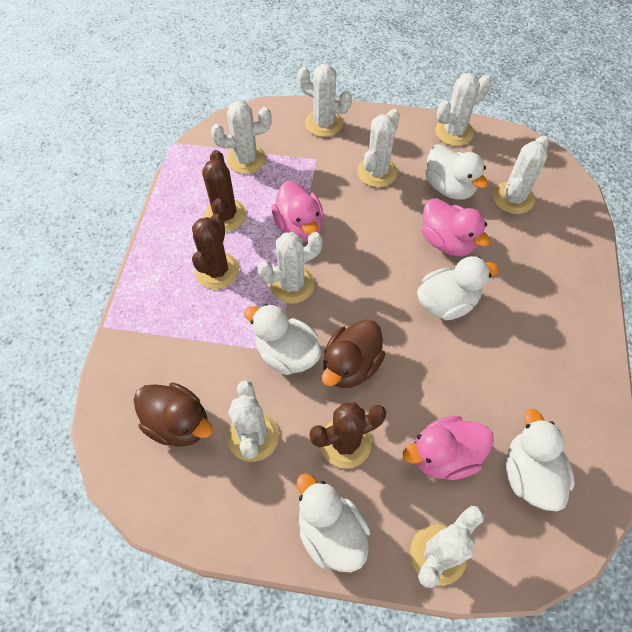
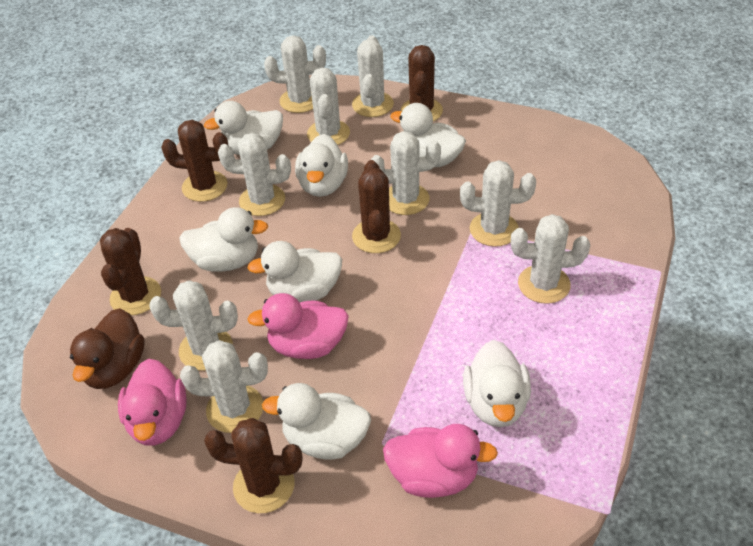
brown cactus: [192,214,239,289] [202,150,246,232] [309,402,386,468] = 3 -> [100,228,161,315] [161,120,228,202] [204,418,302,513] [352,160,401,253] [401,45,443,121] = 5
brown duck: [134,383,213,447] [322,319,385,388] = 2 -> [70,308,145,389] = 1
white cactus: [211,101,272,174] [227,380,279,462] [258,232,323,304] [297,64,352,137] [357,109,400,187] [410,506,484,588] [435,73,491,146] [493,135,549,214] = 8 -> [149,280,238,371] [180,340,268,433] [218,133,291,216] [264,35,326,113] [307,68,350,145] [352,35,394,117] [371,131,441,215] [460,160,536,247] [511,214,590,304] = 9
white duck: [244,304,322,375] [297,473,370,572] [417,256,498,320] [425,144,488,199] [506,409,575,511] = 5 -> [179,207,268,272] [204,101,283,155] [247,241,342,302] [262,383,371,460] [295,134,348,197] [390,103,466,167] [463,340,531,427] = 7

